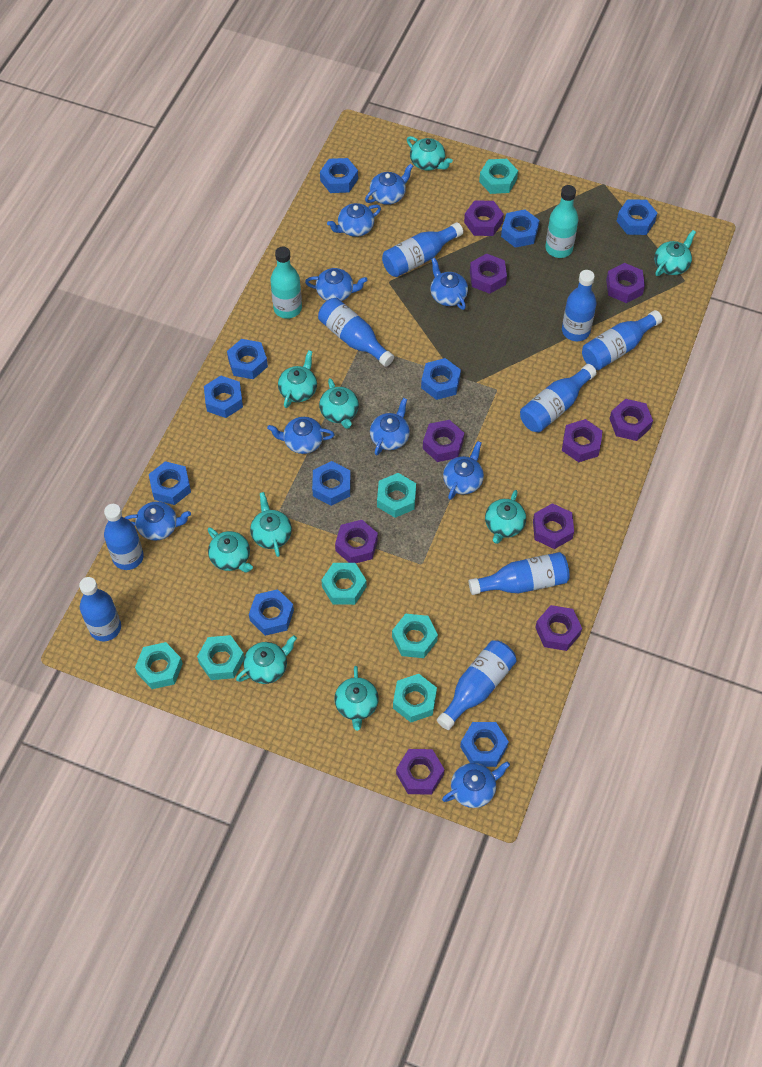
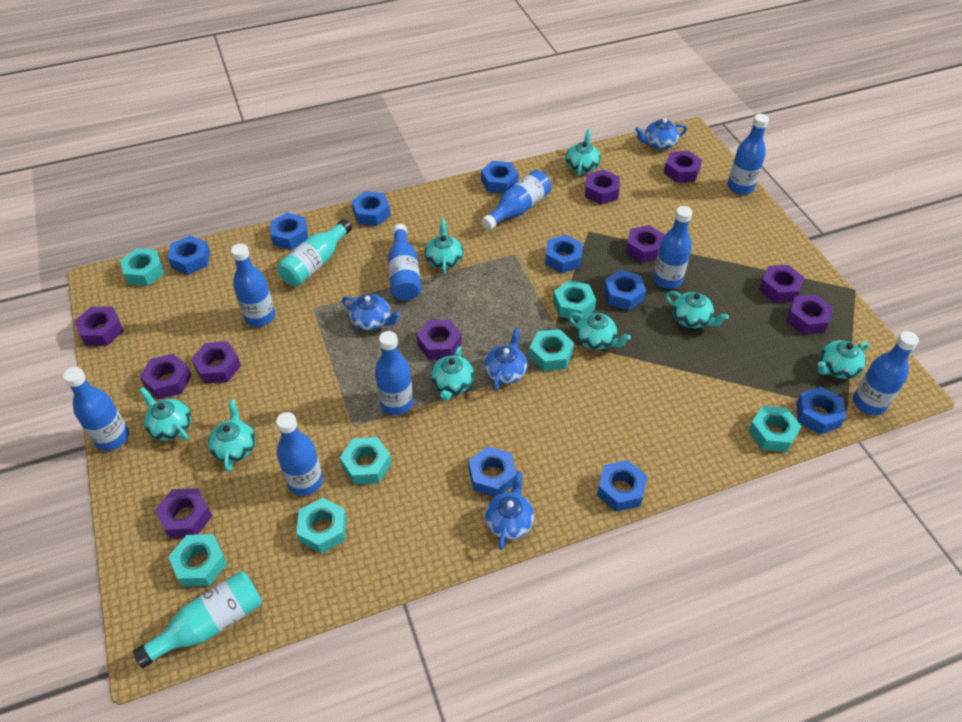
blue nut: [149,461,191,505] [204,376,243,418] [227,339,268,379] [249,589,294,636] [312,461,351,506] [320,158,358,193] [421,358,461,400] [460,722,509,767] [501,209,539,248] [617,199,657,235] = 10 -> [168,236,210,275] [270,213,308,250] [352,191,391,226] [469,446,516,497] [481,161,519,194] [545,235,583,273] [597,460,647,511] [603,270,646,311] [796,387,846,434] = 9
blue teapot: [125,501,191,541] [267,417,334,454] [305,268,367,301] [327,203,381,237] [365,164,413,205] [370,398,410,456] [430,258,468,310] [442,761,510,808] [443,441,484,500] = 9 -> [342,294,400,331] [484,328,527,390] [485,471,534,550] [635,118,687,150] = 4
turquoise teapot: [208,527,253,572] [236,635,297,684] [250,492,292,557] [278,350,317,408] [319,378,359,429] [334,666,379,731] [407,136,453,170] [485,490,526,544] [654,230,696,276] = 9 -> [139,387,191,441] [208,399,256,472] [425,219,463,274] [431,346,474,401] [566,129,601,176] [568,312,631,350] [665,291,729,328] [817,340,869,379] = 8

